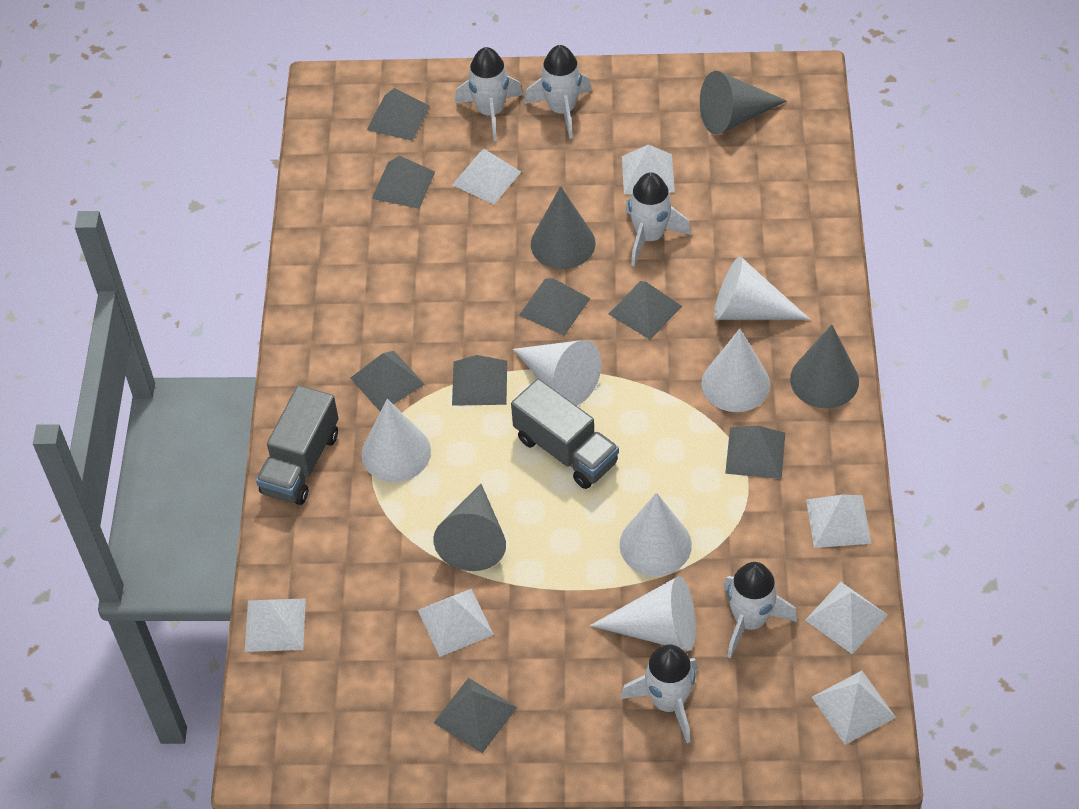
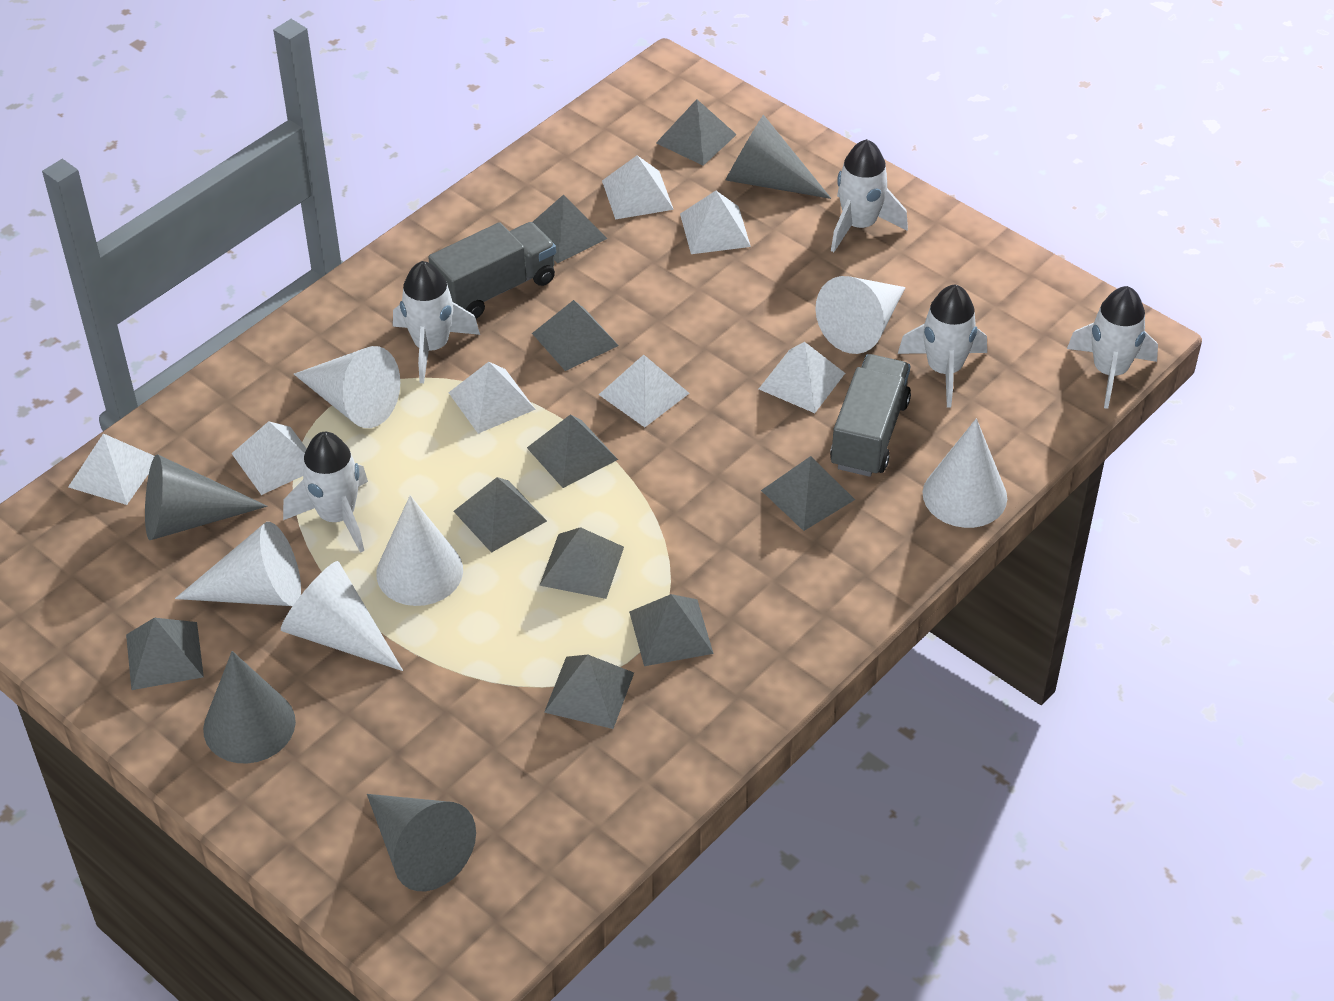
grey pyramid: [350,351,425,412] [367,88,430,141] [372,156,435,209] [434,678,517,753] [452,355,507,406] [519,278,591,335] [609,281,682,340] [725,426,785,479] = 8 -> [126,618,204,690] [454,477,547,553] [527,414,618,488] [532,300,619,371] [533,194,607,263] [539,527,624,599] [544,655,634,729] [629,594,714,666] [656,99,737,166] [761,456,855,531] = 10

